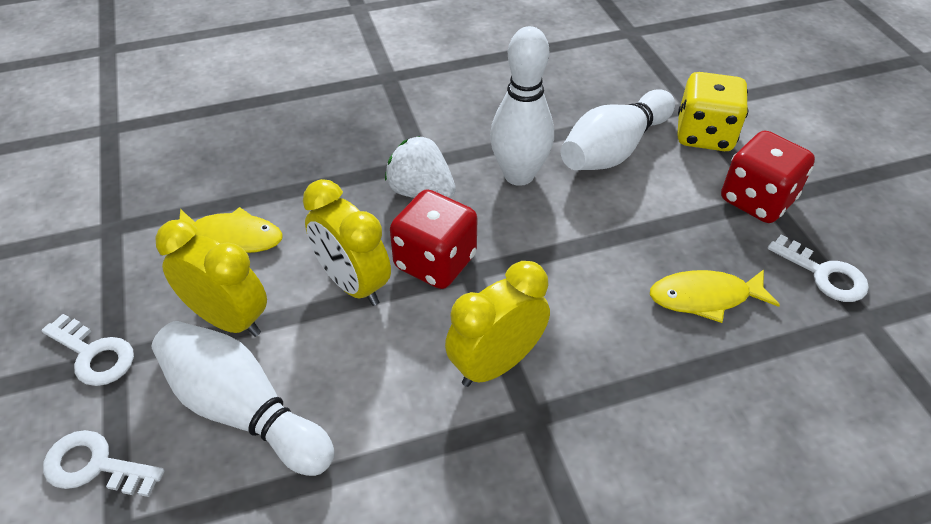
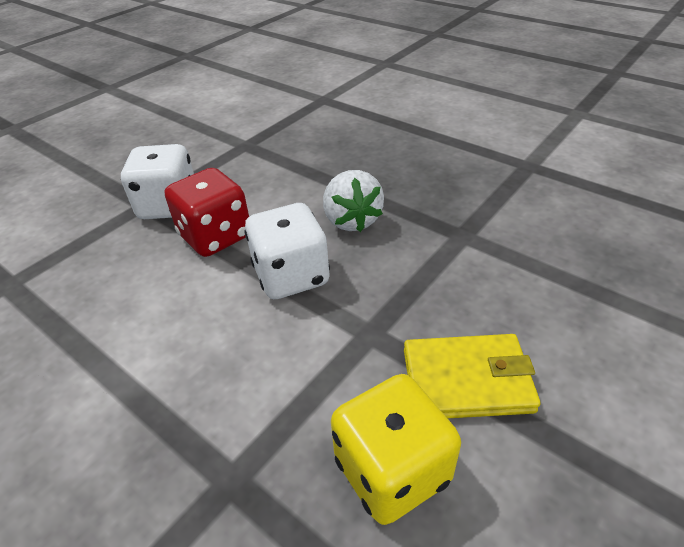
red dice: [390,189,478,289] [721,130,815,223] = 2 -> [165,168,249,257] = 1
white bowling pin: [152,321,334,476] [490,26,554,186] [561,89,675,170] = 3 -> none = 0
white dice: none = 0 -> [121,144,194,219] [244,203,330,299] = 2
white key: [41,314,134,386] [43,430,165,497] [768,235,869,302] = 3 -> none = 0
yellow clock: [155,219,267,337] [303,179,391,306] [445,261,550,387] = 3 -> none = 0
yellow fish: [179,207,283,253] [650,269,780,323] = 2 -> none = 0
yellow wallet: none = 0 -> [404,334,541,418] = 1

